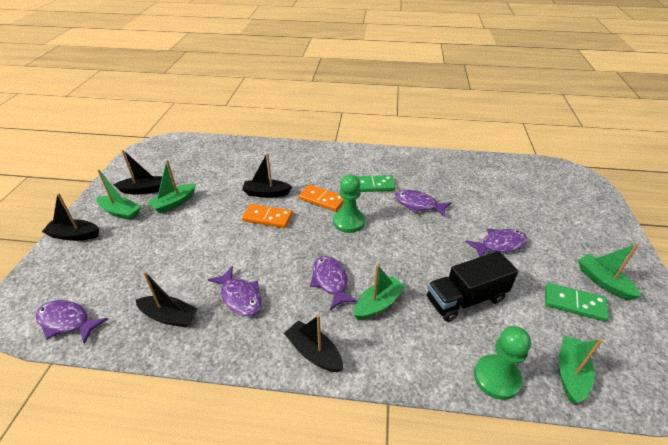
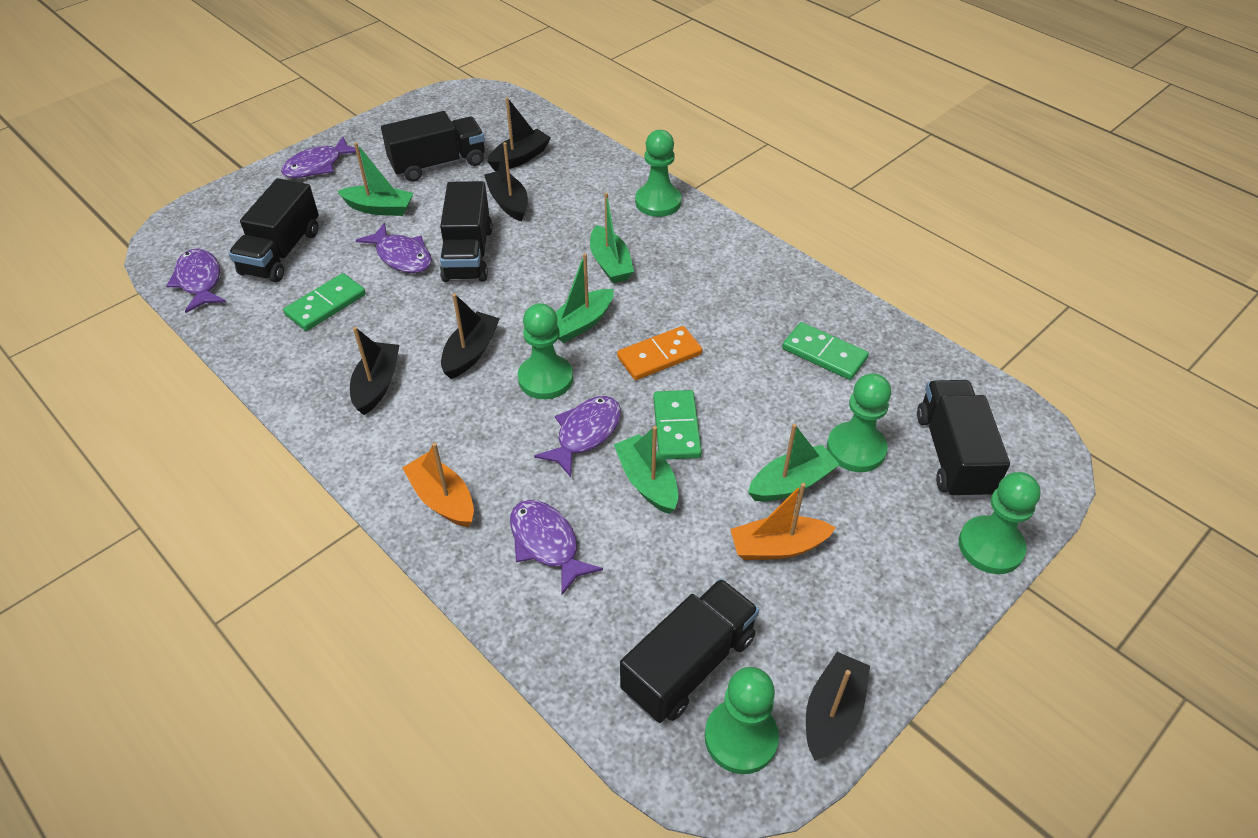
black truck: [427,251,519,322] = 1 -> [228,178,319,282] [381,111,485,182] [440,181,492,282] [620,579,759,723] [917,380,1010,499] = 5
green domino: [356,175,395,192] [545,283,609,322] = 2 -> [283,273,366,331] [653,390,702,459] [782,322,869,380] = 3
green pawn: [333,174,365,233] [474,326,531,400] = 2 -> [518,303,573,399] [635,130,681,217] [705,667,779,774] [827,373,891,472] [959,472,1041,574] = 5
orange boat: none = 0 -> [402,443,474,527] [730,483,836,560] = 2
orange domino: [242,204,293,228] [299,184,344,212] = 2 -> [617,326,702,380] = 1

